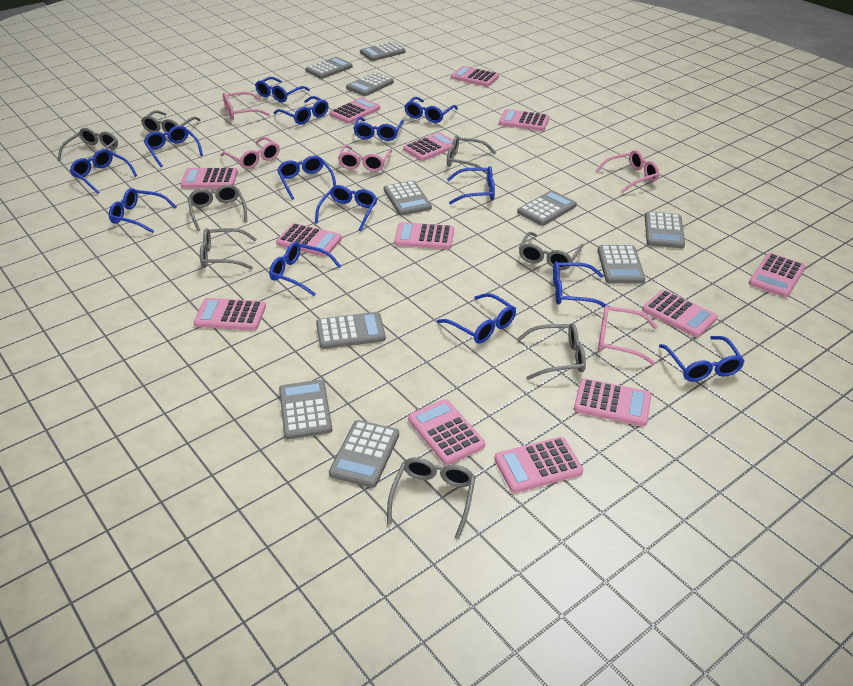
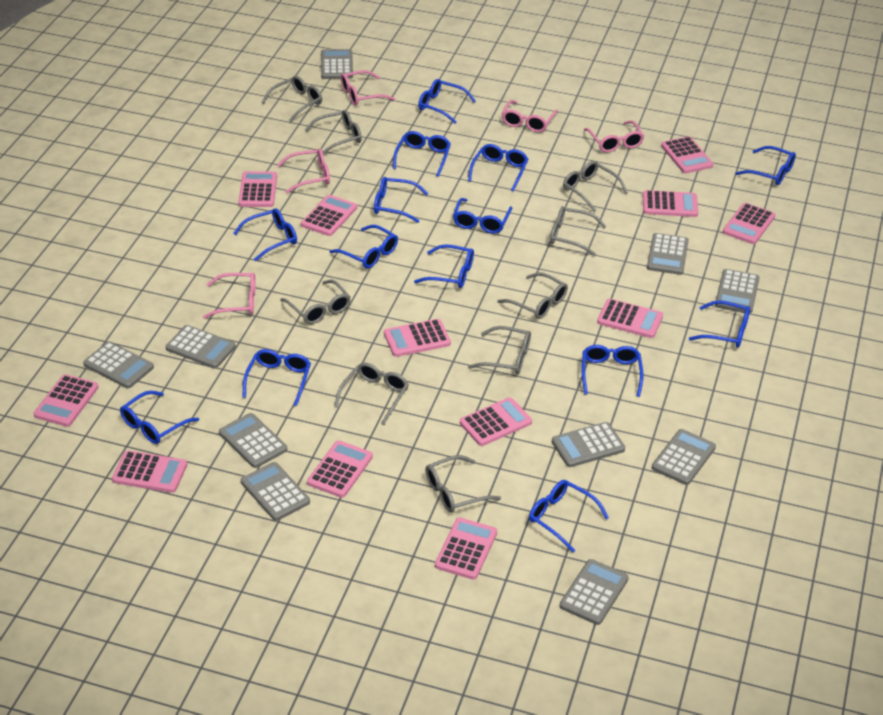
grey glasses: [57,128,118,168] [141,110,200,132] [188,184,247,231] [200,228,256,270] [387,457,476,539] [447,136,496,174] [517,323,586,380] [519,232,584,270] = 8 -> [261,76,322,122] [280,280,351,324] [305,110,362,155] [334,363,409,425] [425,455,501,513] [468,326,531,374] [497,272,568,319] [550,206,606,256] [563,161,628,212] = 9
pink calculator: [180,168,238,188] [194,298,266,331] [276,223,342,257] [330,97,380,124] [394,222,454,249] [403,132,453,161] [408,399,485,465] [451,66,499,87] [494,437,583,493] [499,109,549,131] [574,378,652,426] [642,290,718,337] [749,253,805,297] = 13 -> [34,374,99,427] [112,450,187,493] [238,171,277,207] [301,195,357,236] [307,441,373,498] [384,319,451,357] [435,518,497,580] [460,397,532,446] [597,299,663,338] [643,190,698,217] [661,136,713,173] [723,203,776,244] = 12

